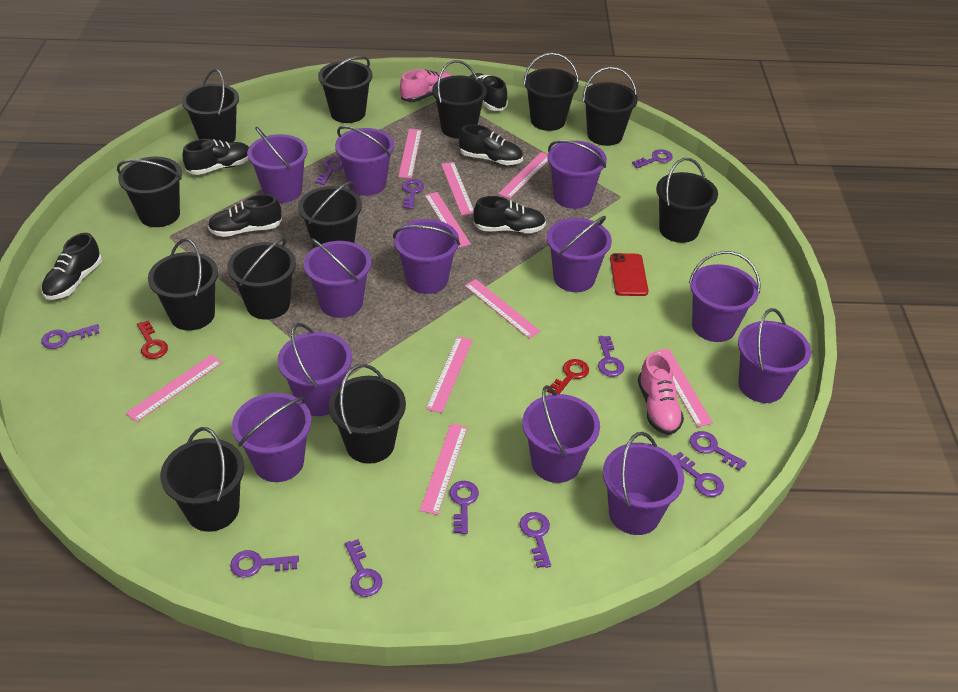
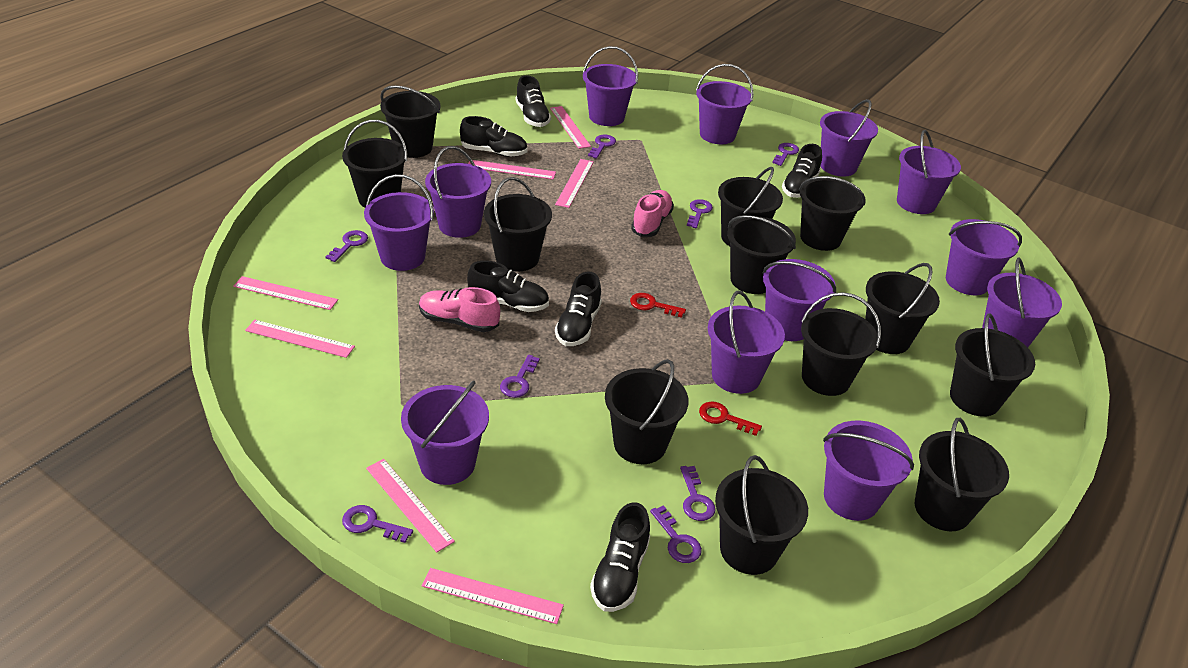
pink ruler: [126,354,222,422] [398,129,422,178] [420,424,468,515] [424,192,471,248] [426,336,473,413] [441,162,474,215] [464,279,541,338] [498,152,548,199] [654,348,713,427] = 9 -> [233,276,338,310] [245,320,355,358] [366,459,455,553] [422,568,564,624] [468,160,556,180] [550,106,591,149] [555,159,594,208] = 7
purple key: [41,324,99,349] [230,550,299,578] [315,157,343,185] [345,539,382,597] [402,179,424,209] [449,481,479,534] [520,512,551,568] [598,336,624,377] [632,149,673,168] [673,452,724,497] [690,431,747,471] = 11 -> [326,230,368,262] [342,505,413,543] [500,355,540,398] [588,135,616,159] [650,505,702,563] [680,466,715,521] [687,199,713,228] [772,143,799,166] = 8
red phone: [610,253,648,296] = 1 -> none = 0

